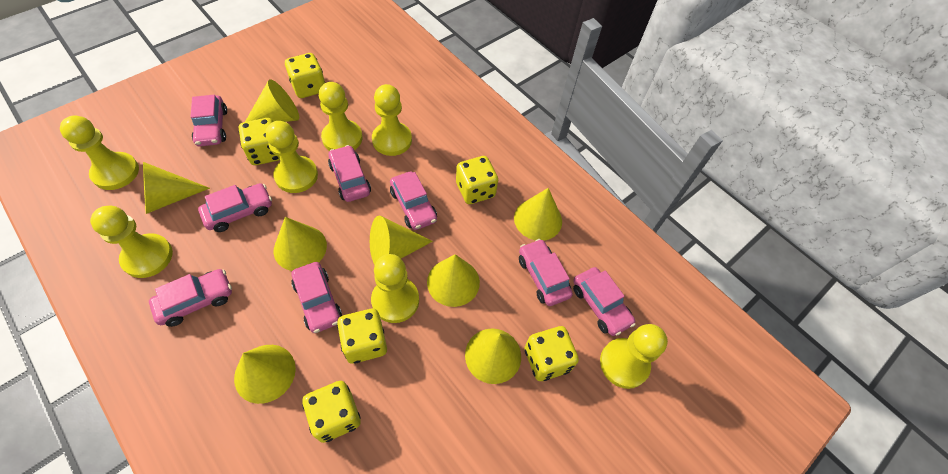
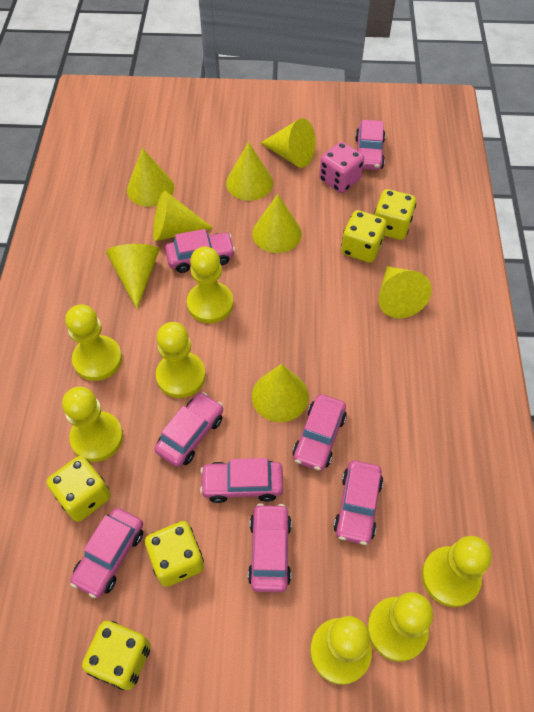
pink dice: none = 0 -> [319,142,364,193] = 1
yellow dice: [238,118,280,165] [285,53,325,98] [302,381,361,443] [337,309,387,364] [456,156,498,204] [525,326,579,381] = 6 -> [47,456,111,522] [82,621,151,690] [145,521,204,587] [341,210,387,263] [375,189,416,240] = 5

